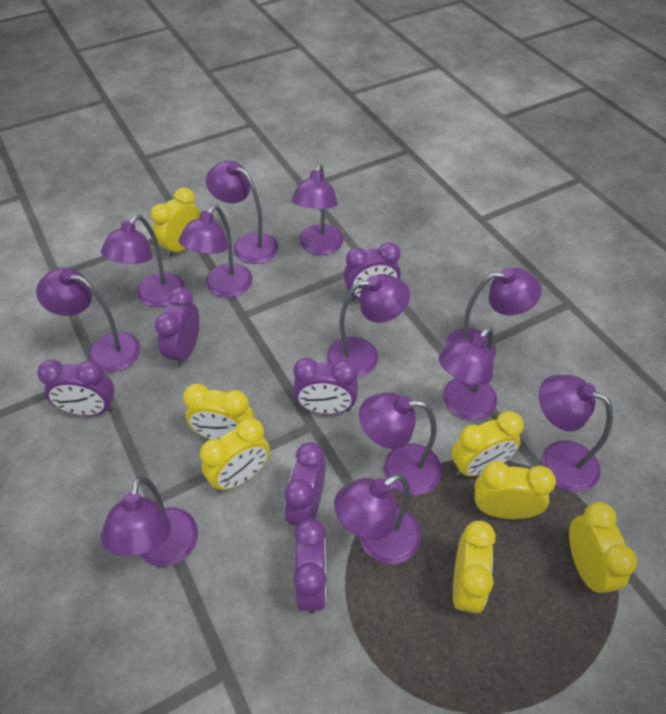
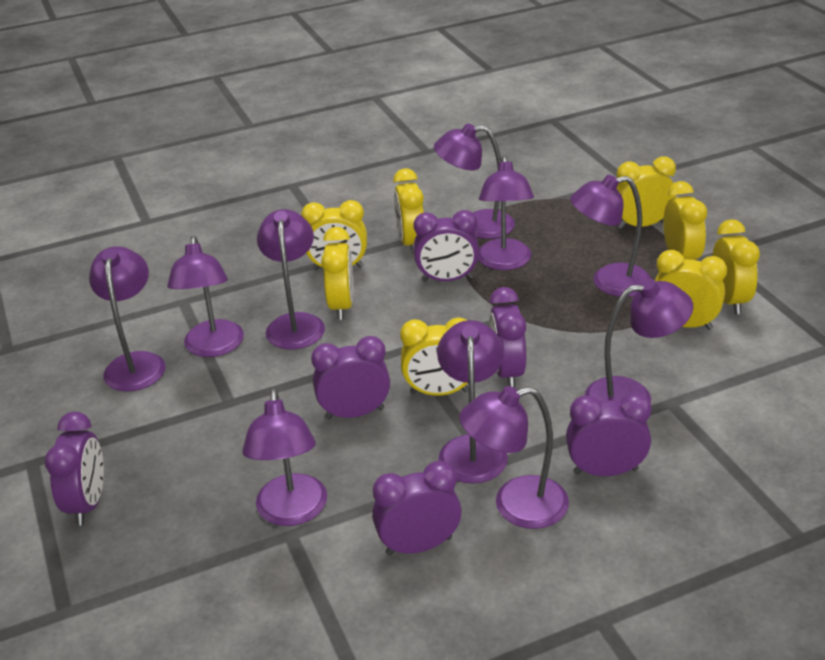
purple lamp: [36,267,140,373] [101,215,185,307] [101,476,198,567] [179,205,253,298] [206,161,278,264] [292,164,344,255] [327,274,410,377] [334,474,421,564] [359,392,442,495] [439,327,497,421] [445,268,542,359] [539,375,613,492] = 12 -> [89,246,165,391] [167,236,244,357] [242,389,327,526] [257,209,325,350] [434,124,515,239] [437,320,508,484] [459,386,569,529] [478,155,534,270] [570,175,651,297] [585,279,693,404] = 10
yellow clock: [151,187,201,258] [183,384,254,440] [200,418,270,492] [451,411,524,477] [453,521,496,615] [475,461,556,519] [569,502,637,596] = 7 -> [301,200,367,270] [321,227,354,320] [393,168,424,254] [400,317,469,396] [617,156,676,229] [655,250,727,330] [663,181,707,260] [712,219,760,314] = 8

